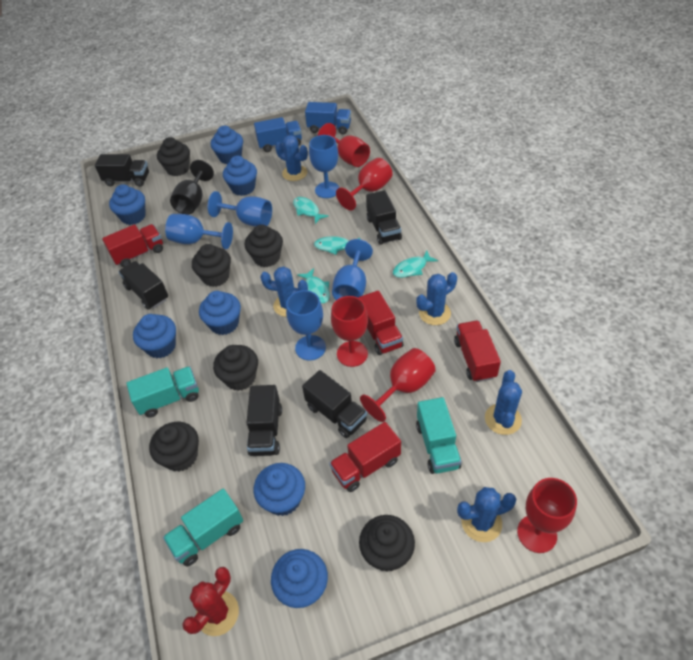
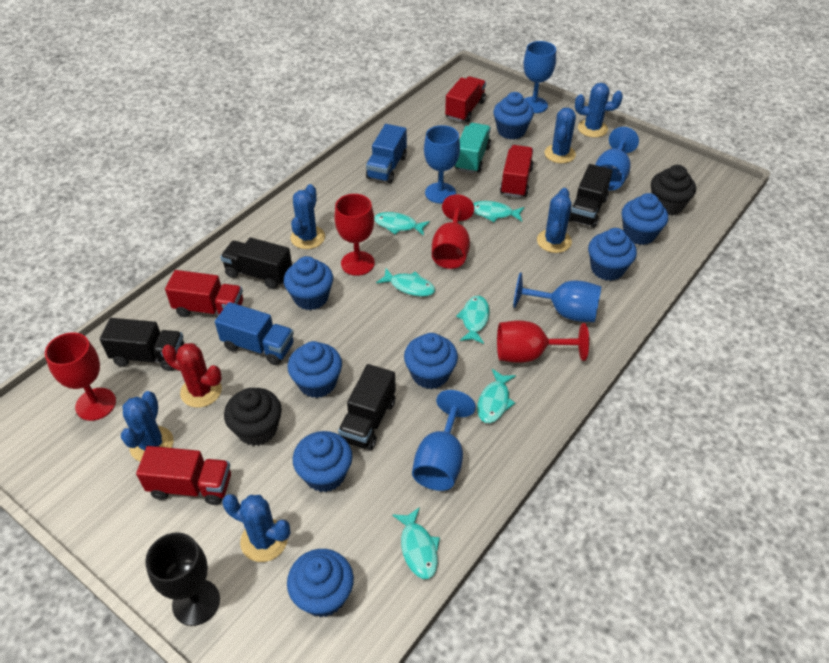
black cupcake: [149,422,199,472] [157,137,190,176] [192,244,231,287] [213,345,258,391] [245,225,283,267] [359,515,415,572] = 6 -> [224,388,282,446] [651,165,696,215] = 2
black truck: [95,154,149,187] [118,261,168,309] [246,385,282,456] [302,370,367,438] [366,190,402,245] = 5 -> [100,318,184,371] [220,238,292,289] [338,364,396,450] [569,164,612,228] = 4
blue cactus: [260,266,308,317] [275,135,308,181] [416,272,457,325] [457,487,516,542] [485,370,522,435] = 5 -> [121,391,174,462] [222,494,291,562] [291,184,325,249] [537,188,572,253] [545,108,576,163] [575,83,623,137] = 6
blue cupcake: [109,184,146,225] [133,314,176,358] [199,291,241,335] [211,126,243,164] [223,156,257,196] [253,463,305,516] [271,549,328,608] = 7 -> [284,256,333,310] [287,549,354,617] [288,341,342,398] [293,431,352,492] [404,333,458,389] [493,92,534,139] [588,228,637,281] [622,193,668,245] = 8
red goblet: [318,123,370,167] [331,296,368,367] [336,158,392,211] [360,348,436,422] [517,478,577,553] = 5 -> [45,332,116,421] [334,194,375,276] [432,194,474,269] [497,321,589,363] = 4
turquoise fish: [293,197,329,224] [297,268,330,304] [314,236,360,255] [393,251,438,278] = 4 -> [374,212,430,236] [376,268,435,297] [392,507,440,579] [456,296,490,344] [473,201,525,222] [477,369,516,423] = 6
turquoise truck: [126,366,199,417] [163,488,243,567] [416,397,462,474] = 3 -> [455,123,491,173] = 1

